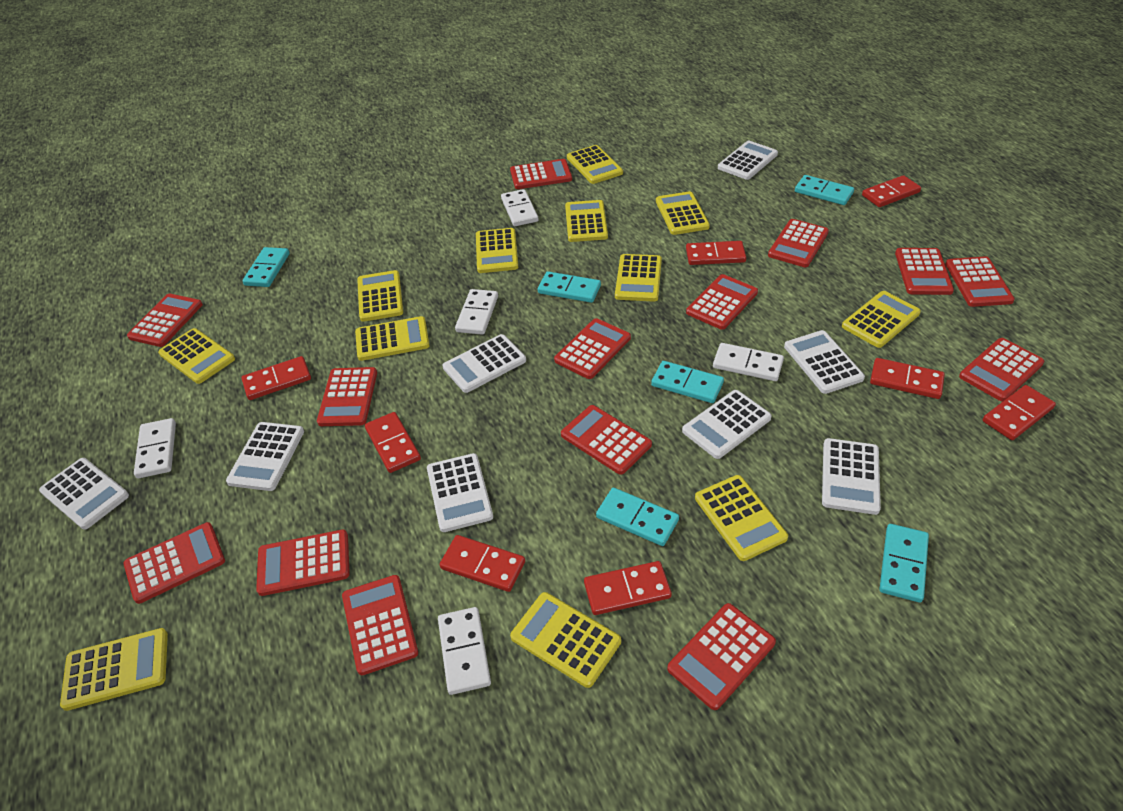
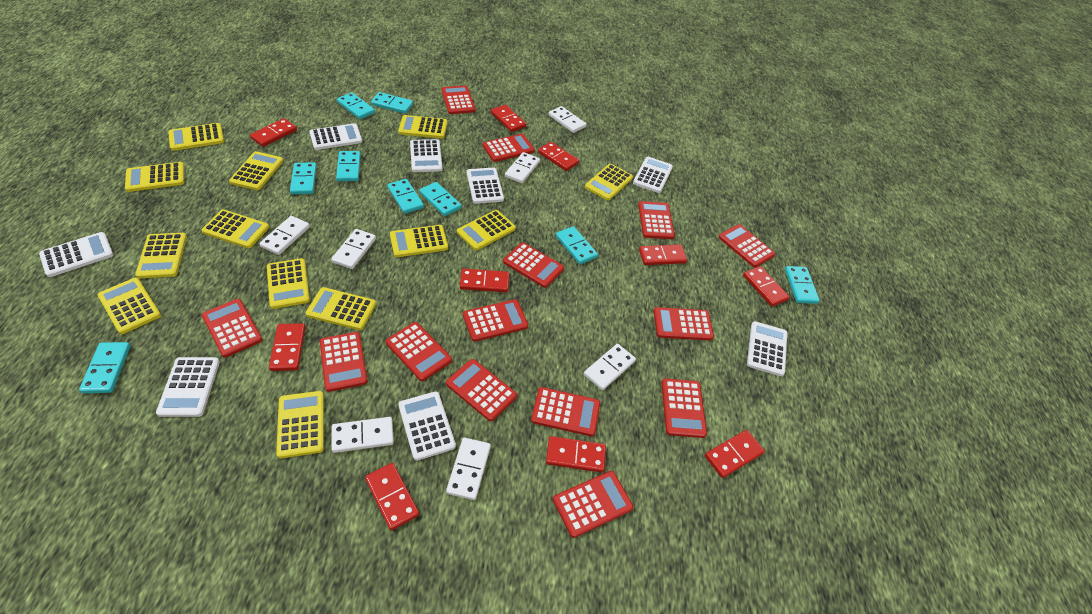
red domino: [241,356,311,400] [365,412,421,473] [440,535,525,592] [584,561,672,615] [686,241,746,265] [862,175,921,207] [870,358,945,399] [983,385,1056,440] = 8 -> [250,118,297,147] [269,323,305,371] [365,463,419,531] [460,269,509,292] [491,105,526,132] [538,142,579,171] [546,436,606,473] [639,245,687,265] [705,430,765,478] [743,266,790,307] = 10
turquoise domino: [243,247,290,287] [538,271,601,303] [596,488,679,546] [651,361,724,403] [795,175,854,205] [880,524,929,603] = 6 -> [79,342,130,393] [290,162,317,194] [336,151,361,181] [337,92,375,119] [371,92,413,114] [387,179,424,214] [419,182,462,216] [556,226,598,264] [785,266,820,304] = 9
white domino: [134,418,176,478] [438,607,491,695] [455,289,498,335] [501,189,539,226] [713,343,784,381] = 5 -> [260,216,310,255] [331,229,376,269] [331,417,394,453] [446,438,491,500] [505,152,540,183] [549,106,586,133] [584,344,636,390] = 7
yellow calculator: [60,628,168,711] [158,328,235,384] [355,316,430,361] [357,270,403,322] [476,228,518,273] [510,592,621,688] [565,200,608,242] [567,145,623,184] [615,254,662,302] [656,191,710,235] [695,475,788,561] [842,291,921,348] = 12 -> [98,278,161,334] [125,162,184,192] [135,233,187,278] [168,123,224,151] [201,210,269,248] [229,151,283,190] [267,258,310,309] [276,391,324,458] [306,287,376,330] [390,225,448,257] [398,115,447,138] [457,210,516,251] [585,164,633,200] = 13

